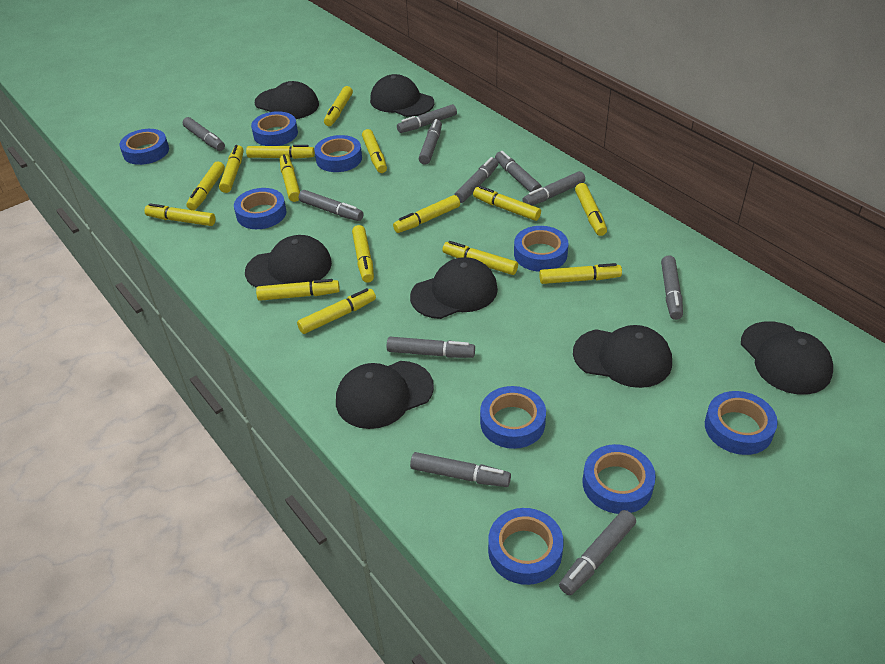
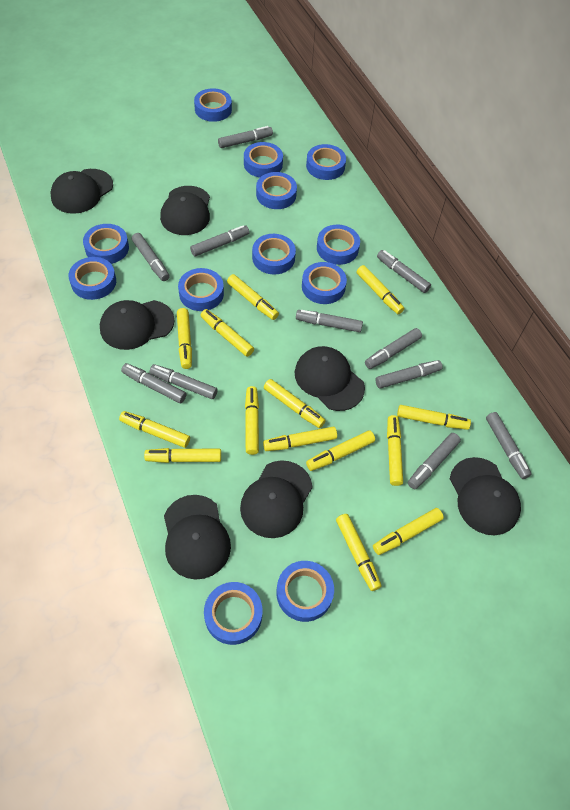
blue tape: [119,129,169,165] [234,188,286,229] [251,111,298,146] [314,135,362,172] [480,386,546,449] [488,508,564,585] [514,226,568,272] [583,444,656,514] [705,391,778,455] = 9 -> [69,257,116,300] [83,224,129,264] [178,268,224,311] [194,88,232,122] [204,582,263,645] [244,142,283,178] [252,234,296,275] [256,172,297,209] [277,561,334,622] [302,262,347,304] [306,144,346,180] [317,225,360,265] = 12
yellow marker: [144,203,216,226] [186,161,225,210] [219,145,244,193] [246,145,315,159] [256,279,340,301] [280,154,300,202] [297,288,376,334] [324,86,353,126] [352,225,374,283] [362,129,387,173] [393,195,460,233] [443,241,518,275] [473,186,541,221] [539,263,622,284] [575,183,607,236] = 15 -> [119,411,190,448] [144,448,221,463] [177,308,192,369] [200,309,254,357] [227,274,279,320] [245,386,259,455] [263,427,337,451] [264,379,325,428] [306,430,375,471] [336,514,381,591] [357,265,404,314] [373,508,444,555] [387,415,403,486] [397,405,471,430] = 14

